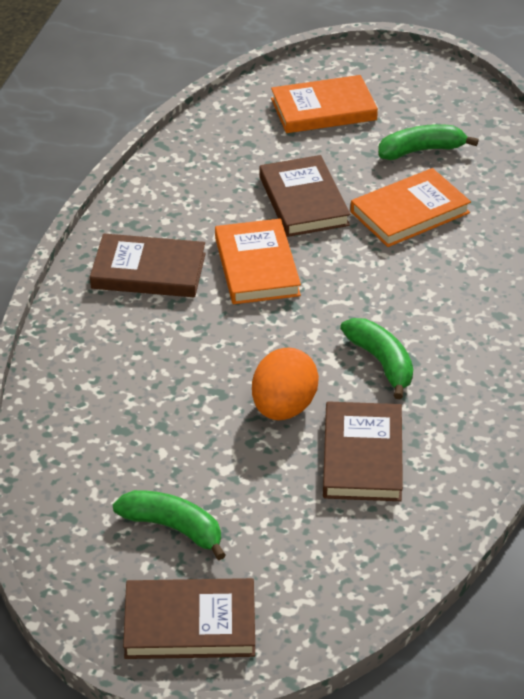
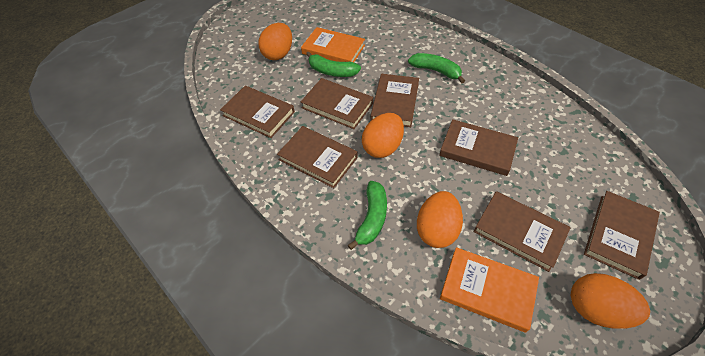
brown book: [90,233,206,297] [123,578,255,659] [259,155,350,237] [323,401,403,501] = 4 -> [220,85,295,138] [277,126,358,188] [301,78,373,129] [370,74,419,127] [439,119,518,176] [474,191,571,272] [584,191,660,280] = 7
orange book: [215,219,301,304] [271,75,378,133] [350,168,471,247] = 3 -> [301,27,365,62] [440,247,539,333] = 2
orange egg: [252,347,319,420] = 1 -> [259,23,292,60] [362,113,404,158] [417,191,463,248] [571,273,650,329] = 4

